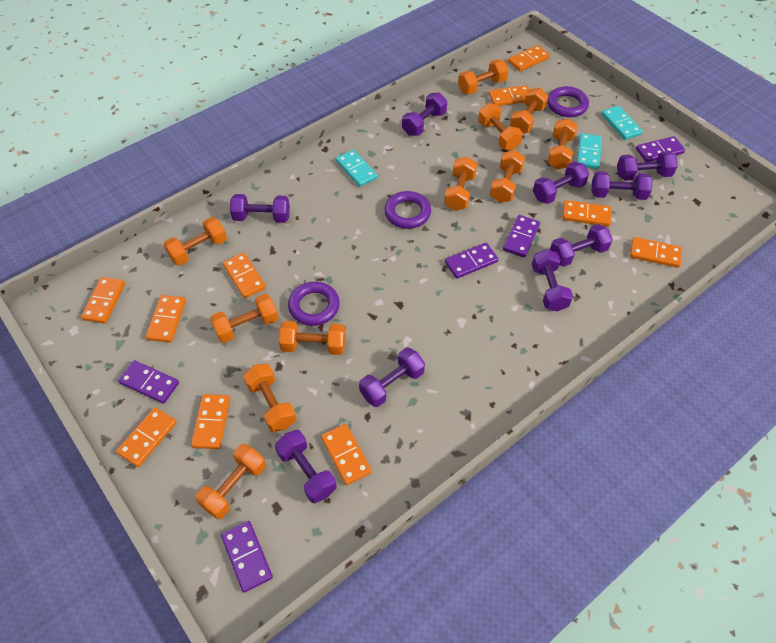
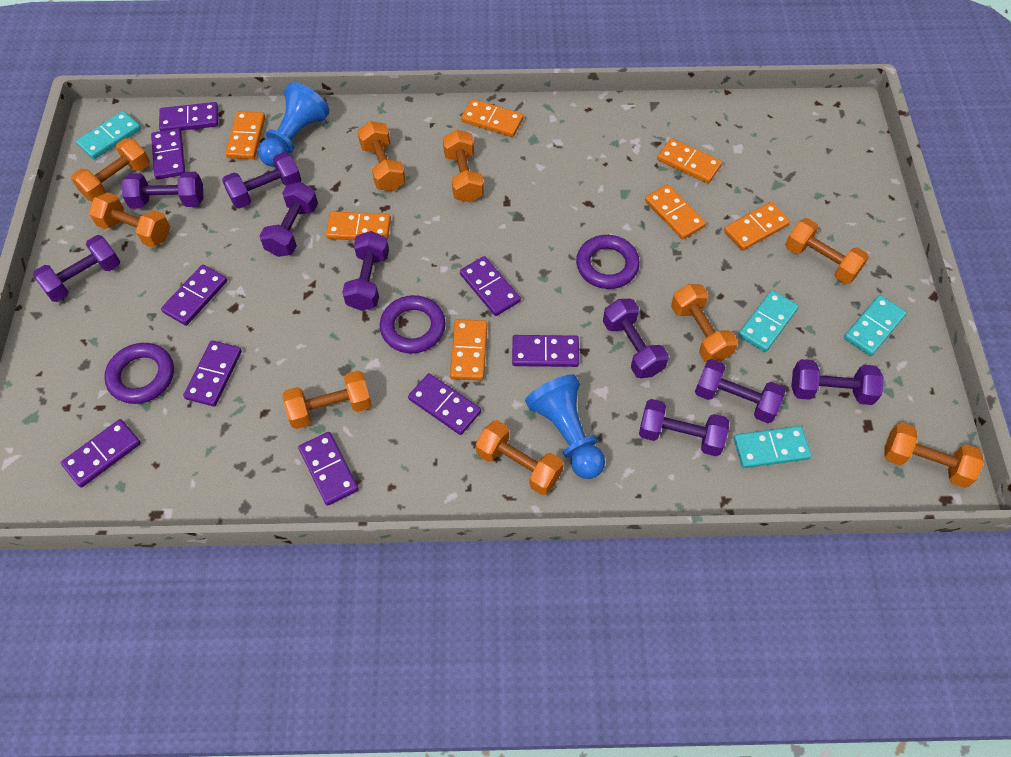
blue pawn: none = 0 -> [258,82,329,167] [525,374,605,479] = 2
orange domino: [81,277,125,324] [116,407,177,467] [146,295,186,343] [191,394,230,449] [223,253,266,298] [321,424,372,485] [489,85,529,106] [508,45,550,72] [563,200,611,226] [630,237,682,268] = 10 -> [225,111,265,159] [326,211,391,241] [450,319,487,380] [461,99,523,137] [645,184,706,240] [657,138,722,183] [724,202,790,251] = 7
orange dumbbell: [163,217,227,266] [195,444,266,519] [210,294,278,343] [243,364,296,432] [279,321,346,355] [444,157,477,211] [458,59,509,94] [478,103,523,151] [490,150,525,203] [510,88,548,133] [548,118,578,170] = 11 -> [71,138,150,202] [89,192,170,247] [282,371,372,429] [357,121,406,191] [443,130,484,202] [476,420,564,495] [671,284,738,362] [785,218,869,284] [884,422,984,488] = 9
purple domino: [118,360,179,404] [221,521,273,593] [445,243,498,279] [503,215,540,258] [636,136,685,162] = 5 -> [61,419,141,488] [151,128,185,180] [159,102,218,131] [161,265,227,326] [183,340,242,407] [298,432,359,506] [408,373,481,435] [460,256,521,316] [512,335,579,367] = 9
turquoise domino: [336,150,378,187] [577,133,602,169] [601,106,643,140] = 3 -> [76,111,141,159] [734,426,811,468] [738,290,799,352] [844,295,907,356] = 4

